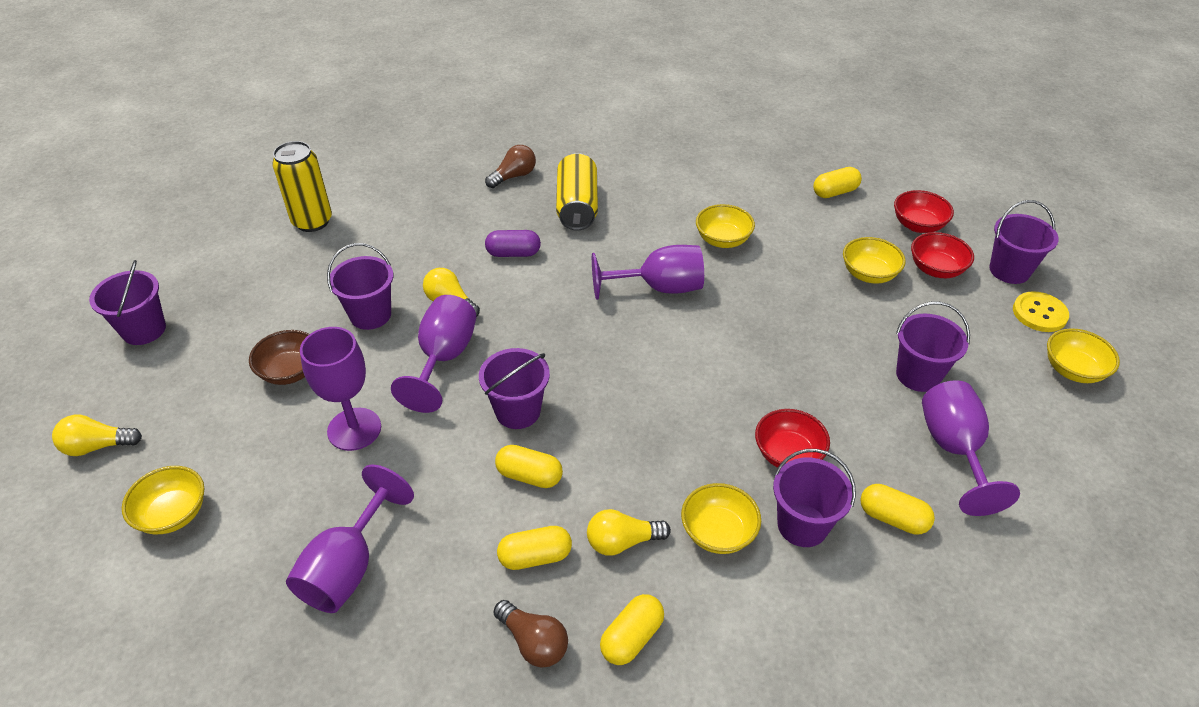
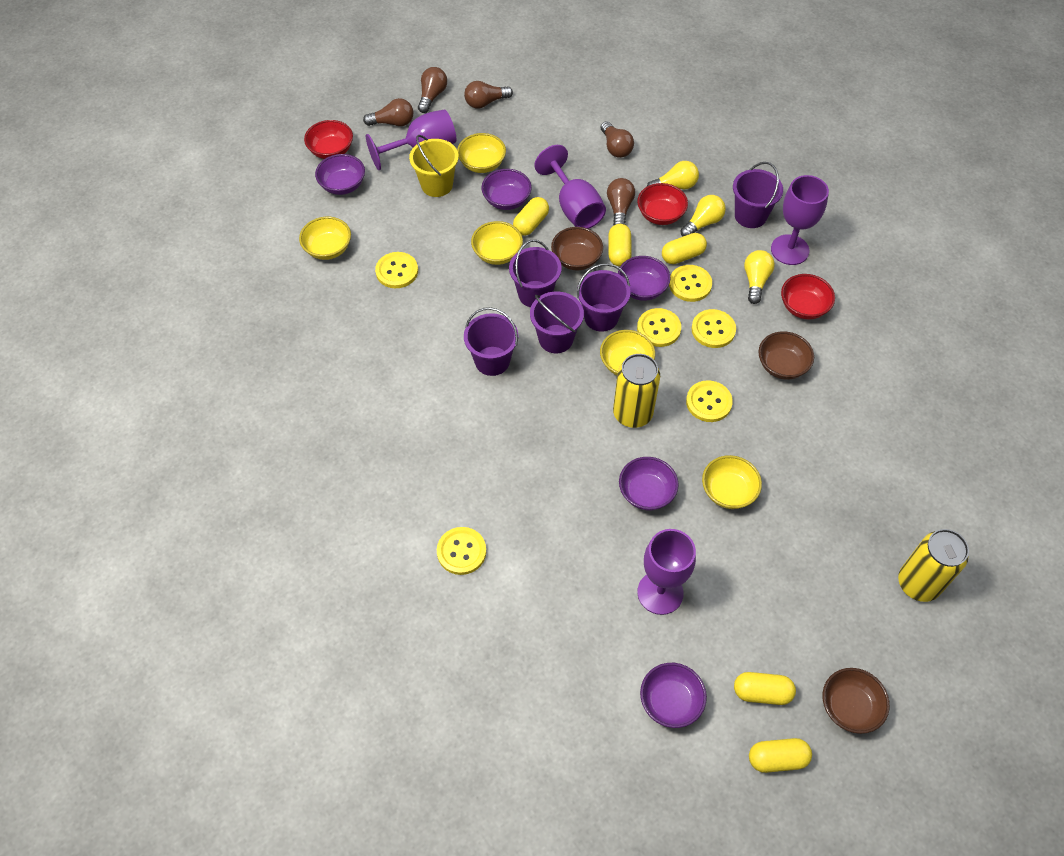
brown bowl: [249,330,309,385] = 1 -> [551,227,603,271] [758,331,814,380] [823,668,890,734] = 3
brown light bulb: [485,145,536,188] [493,600,568,668] = 2 -> [363,98,414,126] [418,67,447,113] [464,81,513,109] [600,121,634,158] [607,178,635,225] = 5
purple bowl: none = 0 -> [315,154,365,195] [481,169,532,210] [618,256,670,301] [619,457,679,511] [640,663,707,728] = 5
purple bucket: [89,260,166,345] [327,243,393,330] [479,348,550,429] [773,449,856,547] [896,302,970,392] [990,200,1059,284] = 6 -> [464,307,518,376] [509,240,562,307] [530,292,584,353] [577,263,631,332] [733,162,783,228] = 5
purple capsule: [485,230,541,257] = 1 -> none = 0
purple goblet: [286,465,414,613] [300,327,381,451] [391,295,477,413] [592,245,704,300] [922,380,1020,516] = 5 -> [366,109,456,170] [534,145,606,229] [637,529,696,615] [771,175,829,265] = 4
yellow bucket: none = 0 -> [409,135,459,197] = 1
yellow button: [1013,291,1069,332] = 1 -> [375,252,418,288] [437,527,486,575] [637,308,681,347] [669,265,712,302] [686,380,733,422] [692,309,736,348] = 6

